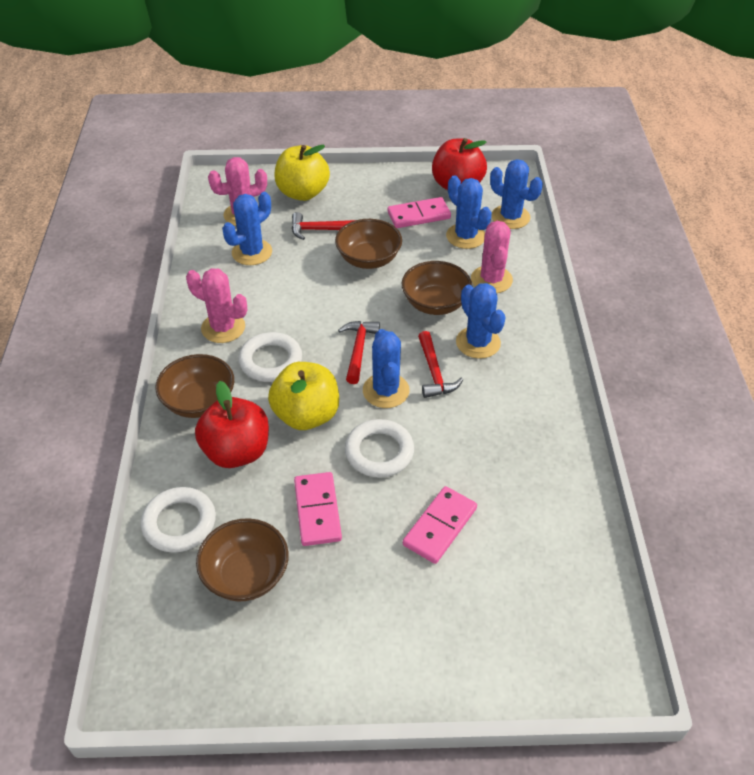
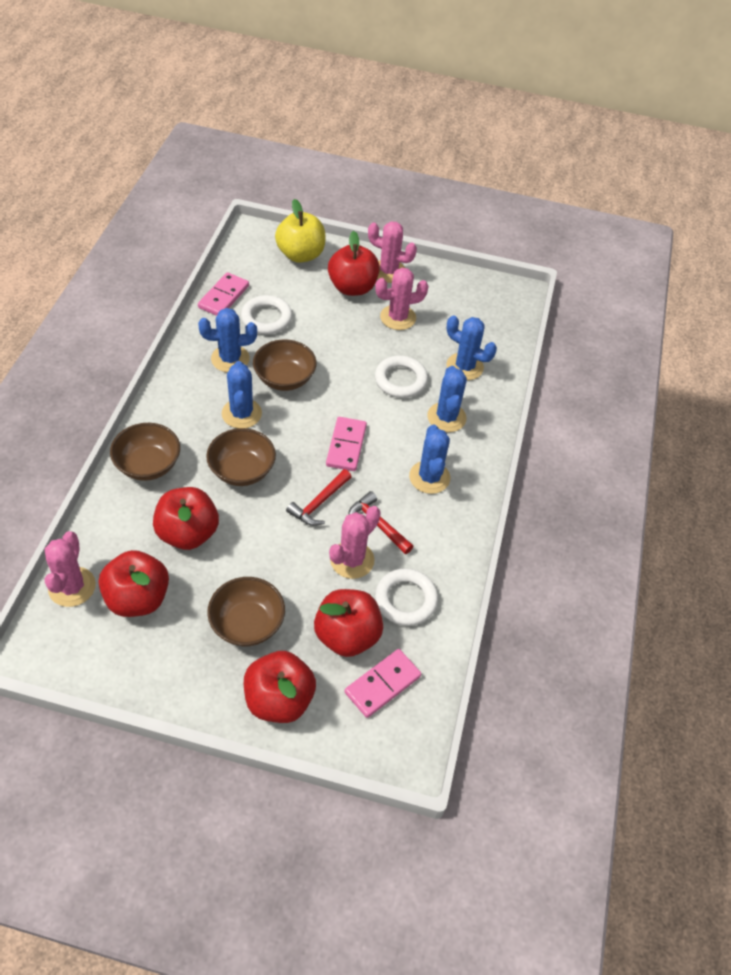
pink cactus: [186,268,247,343] [208,157,267,226] [471,221,513,293] = 3 -> [45,531,96,607] [329,506,381,579] [368,221,417,283] [375,268,429,330] = 4
red apple: [195,381,269,468] [432,138,487,190] = 2 -> [99,550,169,617] [153,487,219,550] [244,651,316,723] [314,589,383,657] [328,231,380,296] = 5
red hammer: [292,212,356,240] [338,321,380,384] [418,331,463,398] = 3 -> [286,469,352,526] [348,491,413,554] = 2
yellow apple: [268,362,339,430] [274,145,330,201] = 2 -> [275,199,325,263] = 1

